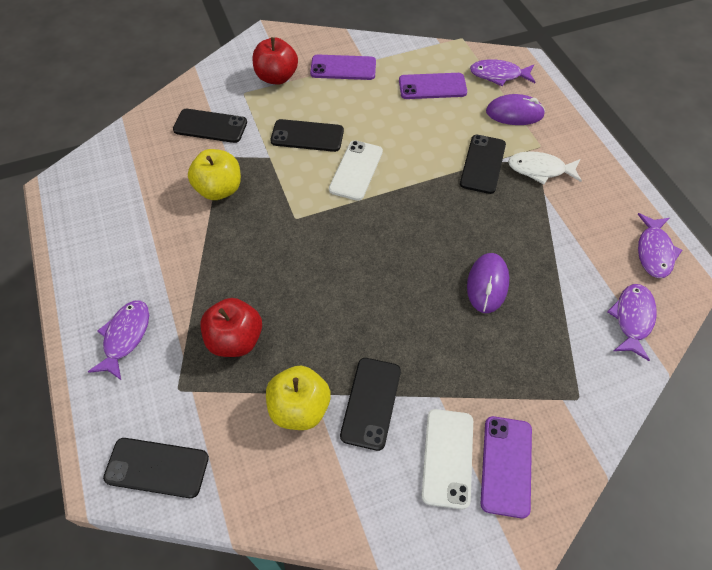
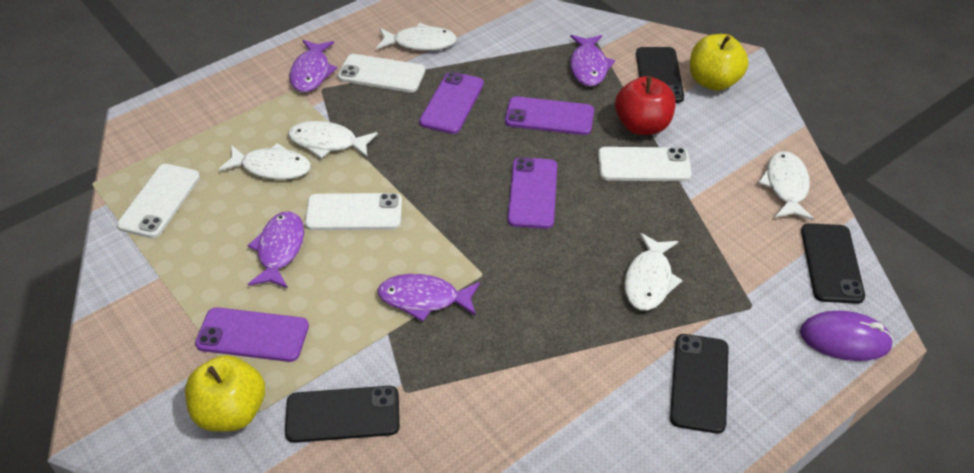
black phone: [103,438,209,498] [173,109,247,143] [271,119,344,152] [340,358,401,451] [460,135,506,194] = 5 -> [285,386,400,443] [636,47,684,103] [670,334,729,433] [801,223,865,304] = 4
purple mouse: [467,253,509,313] [486,94,545,125] = 2 -> [800,311,894,361] = 1
purple phone: [310,55,376,80] [399,73,467,99] [481,416,532,519] = 3 -> [195,307,309,362] [419,72,484,134] [505,96,594,135] [507,157,557,229] = 4
red apple: [200,298,262,357] [253,37,298,85] = 2 -> [615,76,676,135] = 1
white fish: [508,151,582,184] = 1 -> [218,143,311,180] [288,121,378,158] [376,23,457,51] [624,233,683,311] [758,151,814,220] = 5
white phone: [329,140,383,201] [422,409,473,509] = 2 -> [117,164,200,238] [305,193,402,230] [338,54,425,93] [598,147,692,181] = 4

